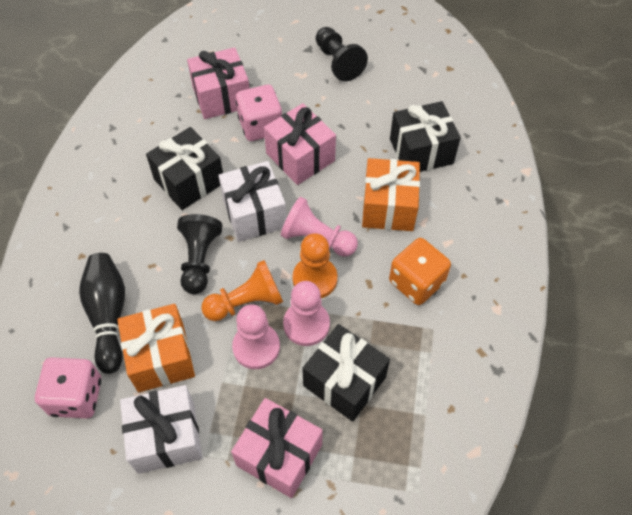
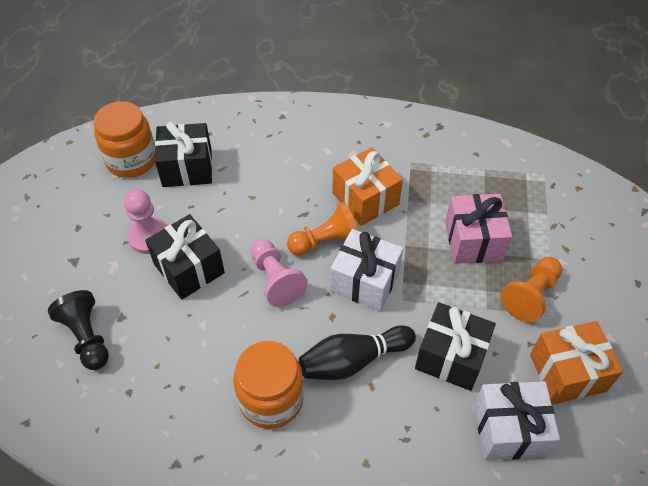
black pawn: [177,214,222,294] [316,27,368,81] = 2 -> [48,290,109,370] = 1
orange dice: [389,238,451,305] = 1 -> none = 0
orange jar: none = 0 -> [94,101,155,178] [233,341,304,429] = 2
pink dice: [35,357,101,418] [236,85,282,141] = 2 -> none = 0
pink gift: [187,47,249,119] [231,398,323,498] [264,103,336,185] = 3 -> [445,194,512,264] = 1
pink pawn: [232,304,280,369] [281,197,358,257] [283,281,330,346] = 3 -> [124,189,168,254] [251,239,308,307] = 2

